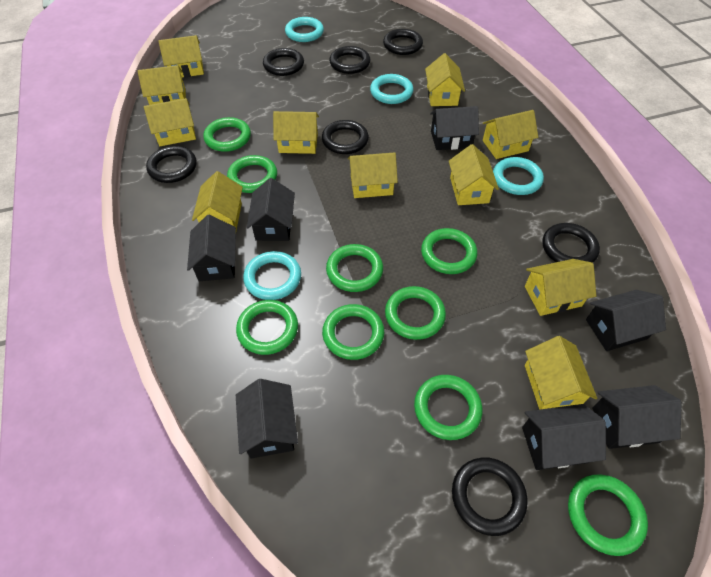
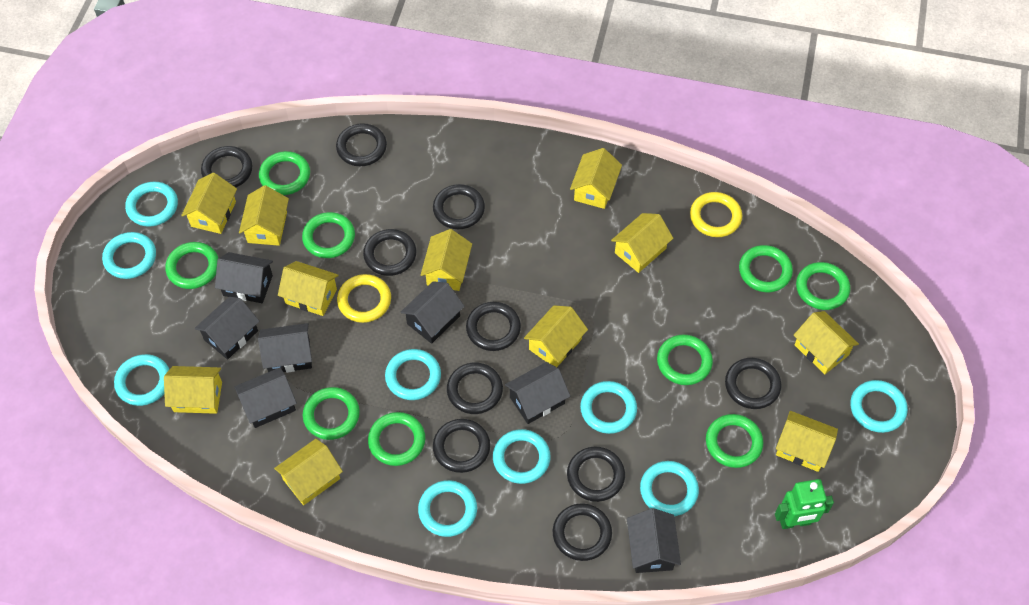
black ring: [146,146,197,183] [263,48,304,76] [322,120,369,154] [329,46,370,74] [383,29,423,55] [452,458,527,536] [542,223,600,263] = 7 -> [201,146,252,187] [336,123,387,166] [363,229,416,276] [433,184,485,229] [433,419,490,473] [447,362,503,414] [466,302,521,351] [552,504,612,561] [567,447,625,502] [725,358,782,409] = 10
green robot: none = 0 -> [775,479,834,529] = 1
turquoise ring: [243,251,301,300] [285,17,324,42] [370,74,414,104] [493,157,544,195] = 4 -> [102,232,156,279] [114,354,169,406] [125,182,178,227] [385,349,441,400] [418,480,477,537] [493,429,551,484] [580,381,637,434] [640,461,699,516] [850,380,908,433] = 9
yellow ring: none = 0 -> [337,274,391,323] [690,192,742,237] = 2

